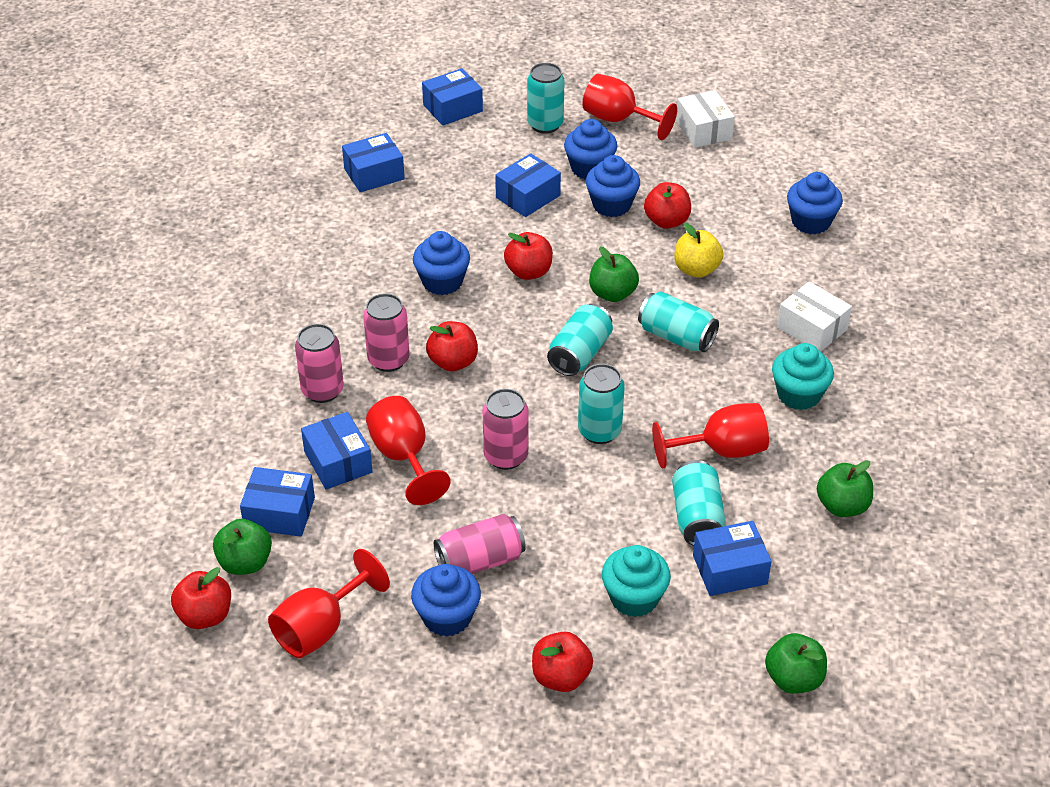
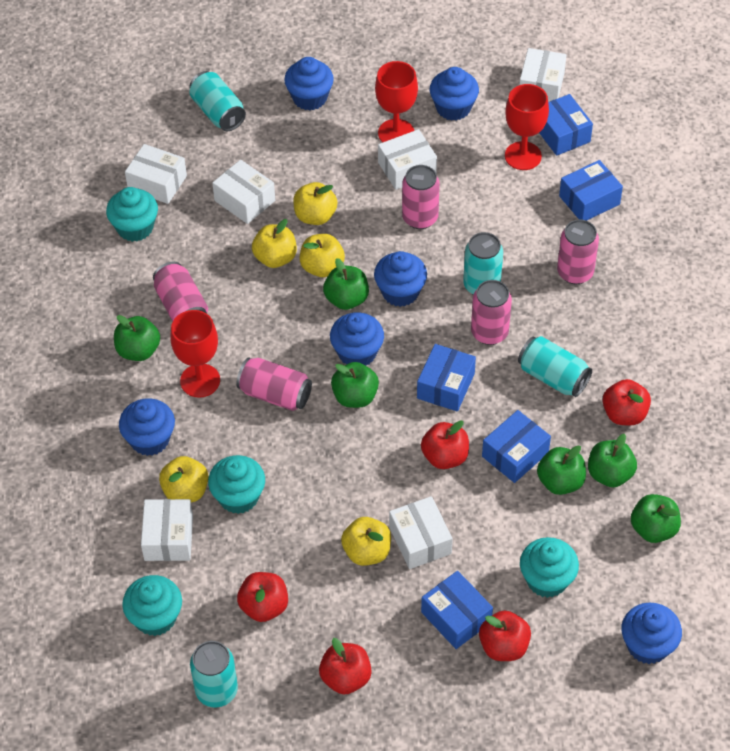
blue box: [240,467,315,537] [301,412,373,490] [342,133,405,192] [422,68,483,126] [495,153,561,217] [693,521,772,596] = 6 -> [417,344,476,412] [421,571,493,649] [482,410,551,483] [539,94,593,156] [559,160,623,221] = 5
blue cupcake: [411,564,481,637] [413,231,470,295] [564,119,617,180] [586,155,640,217] [787,172,843,234] = 5 -> [119,398,175,456] [284,57,334,111] [330,312,384,366] [374,251,427,307] [430,67,479,121] [621,602,682,664] = 6
green apple: [213,519,272,575] [589,246,639,302] [765,633,827,694] [817,460,873,517] = 4 -> [114,315,160,361] [323,258,369,310] [331,362,379,408] [537,445,586,495] [588,434,637,487] [631,494,681,543] = 6
pink can: [295,324,344,403] [363,293,410,372] [434,514,526,574] [483,389,528,470] = 4 -> [153,262,208,321] [236,357,312,411] [402,165,440,229] [471,280,512,345] [557,220,599,284] = 5
red goblet: [268,549,390,658] [366,396,451,505] [582,74,677,140] [652,403,769,469] = 4 -> [170,310,220,398] [375,61,418,142] [505,84,549,170] = 3
turquoise can: [527,63,564,134] [547,304,613,376] [578,364,625,444] [638,292,719,352] [672,460,726,546] = 5 -> [189,71,246,131] [190,641,238,707] [463,232,503,295] [518,336,592,397] = 4
turquoise cupcake: [602,545,671,617] [772,343,834,410] = 2 -> [106,187,158,242] [122,575,182,636] [208,455,265,514] [520,537,579,598] = 4
white box: [676,90,735,148] [777,281,852,352] = 2 -> [125,144,187,204] [141,499,193,561] [212,160,275,224] [378,129,437,190] [389,496,453,569] [520,48,566,102] = 6
yellow apple: [674,223,723,278] = 1 -> [159,456,209,503] [252,219,297,268] [293,182,338,225] [299,234,345,277] [341,517,391,566] = 5

